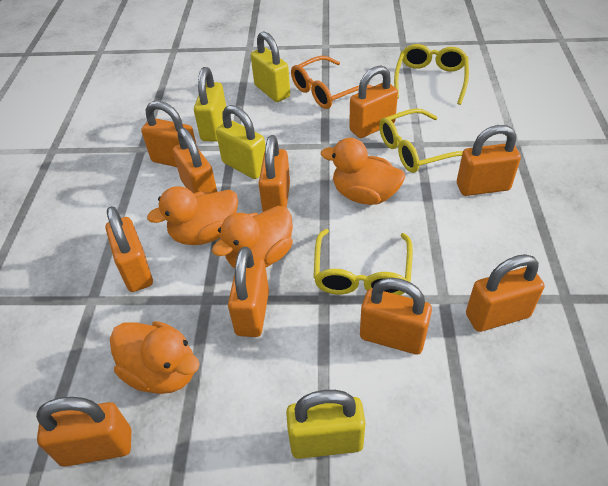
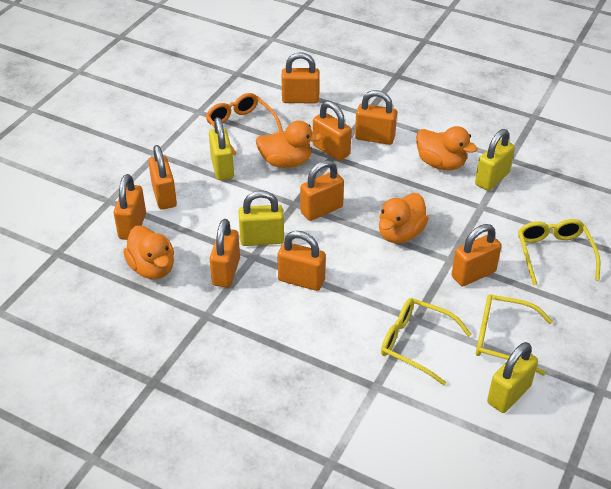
orange padlock: [36,397,131,467] [106,206,153,292] [141,101,197,167] [173,128,217,193] [228,247,269,337] [258,135,290,212] [349,65,398,138] [360,278,432,355] [457,125,521,196] [466,254,544,332] = 10 -> [114,174,146,240] [148,145,177,210] [210,219,240,287] [277,231,326,291] [281,52,320,103] [300,160,344,221] [313,101,351,161] [355,90,397,145] [451,224,501,286] = 9

